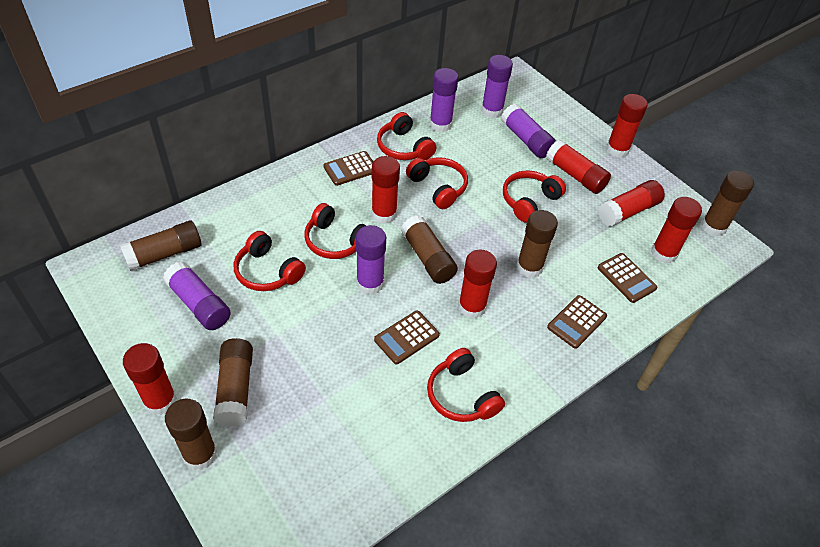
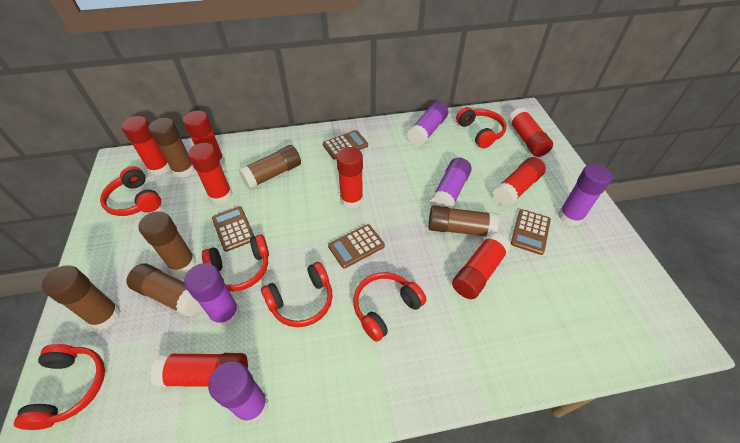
red glue stick: [123,343,177,415] [372,156,400,224] [458,250,497,318] [546,140,611,194] [598,180,665,227] [606,94,648,157] [651,197,702,263] = 7 -> [121,116,170,176] [150,353,248,387] [183,111,225,166] [188,143,232,204] [336,147,363,209] [452,233,511,299] [493,157,546,207] [508,107,553,157] = 8

